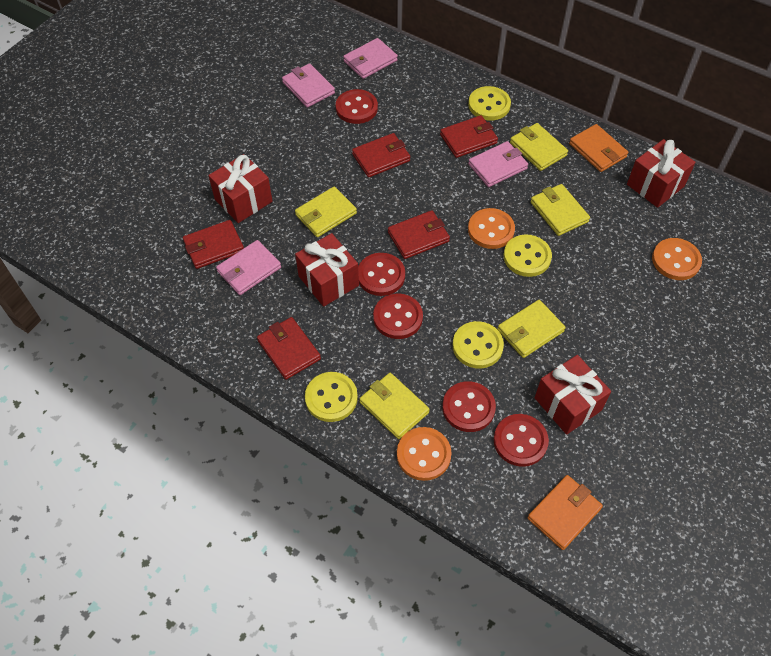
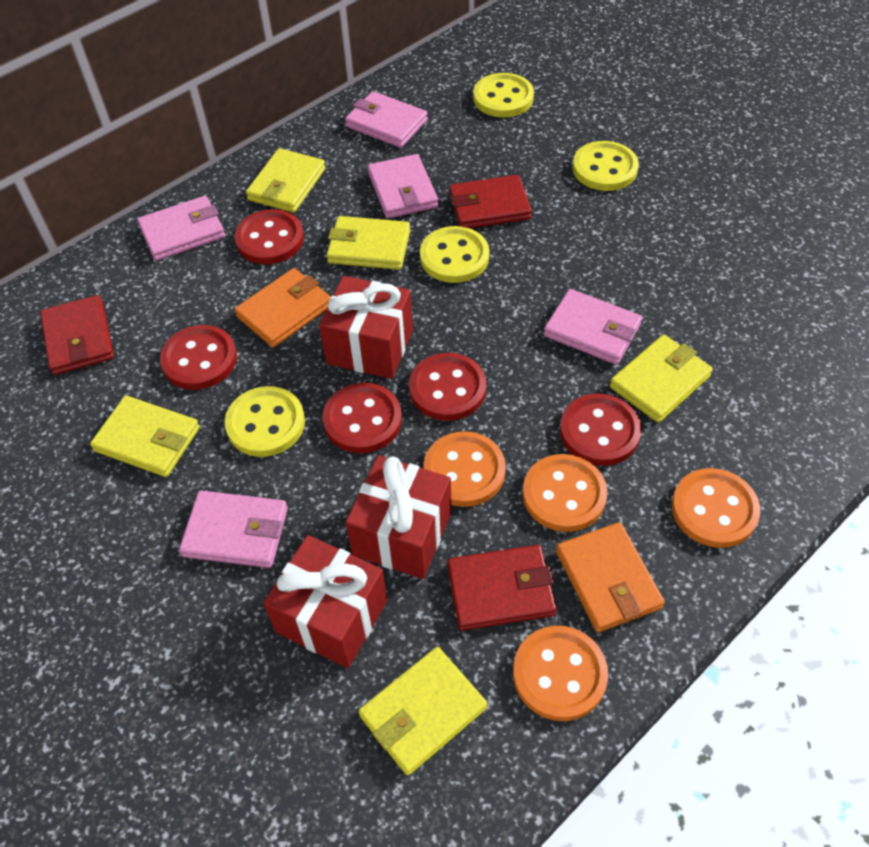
orange button: [397,427,452,481] [468,208,515,249] [652,238,702,280] = 3 -> [423,431,506,507] [513,626,608,721] [523,454,607,532] [672,468,760,548] = 4
pink wallet: [216,240,281,295] [282,63,335,108] [343,38,398,79] [468,141,528,187] = 4 -> [137,196,225,261] [179,491,288,568] [345,91,428,148] [368,154,438,219] [544,289,642,365] = 5
red gift: [208,154,273,223] [295,233,359,307] [535,355,611,435] [627,139,696,208] = 4 -> [263,535,387,668] [319,276,413,379] [346,455,451,579] = 3
red wallet: [183,220,244,269] [257,317,321,380] [352,133,410,177] [388,210,450,259] [440,115,498,158] = 5 -> [40,295,114,375] [447,545,557,631] [449,175,532,228] = 3

